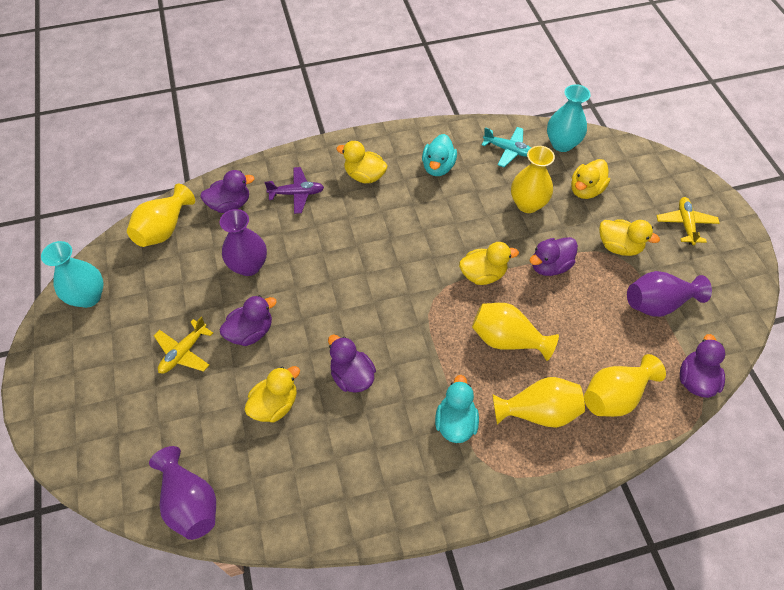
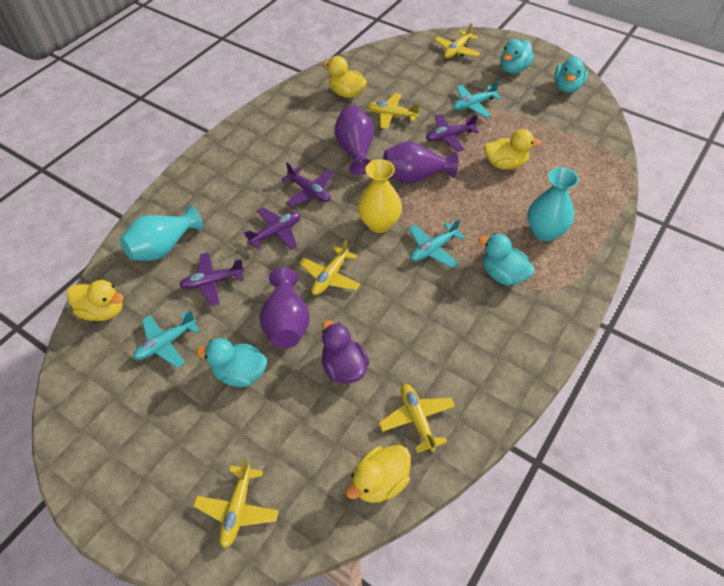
purple duck: [200,170,255,213] [220,295,277,346] [328,335,376,393] [529,237,578,276] [680,334,725,398] = 5 -> [322,320,370,384] = 1
purple plane: [264,167,324,214] = 1 -> [179,252,245,306] [244,207,300,250] [281,163,334,207] [426,114,479,152] = 4
turquoise duck: [422,134,457,176] [435,375,479,443] = 2 -> [196,338,267,387] [478,234,535,285] [500,39,534,74] [554,56,588,93] = 4
turquoise plane: [482,127,531,167] = 1 -> [133,311,200,368] [409,219,465,268] [452,81,501,118] = 3
yellow duck: [244,366,300,422] [336,141,387,183] [459,242,519,285] [571,159,610,199] [599,219,660,256] = 5 -> [66,280,124,321] [323,56,367,98] [345,445,411,503] [484,129,541,170] = 4
yellow plane: [154,317,213,374] [657,197,720,245] = 2 -> [194,459,279,548] [299,240,361,295] [368,93,420,129] [379,384,455,453] [434,23,481,59] = 5
yellow vase: [127,184,195,247] [472,303,559,361] [493,377,585,428] [511,146,555,213] [584,354,666,417] = 5 -> [358,159,402,233] = 1

